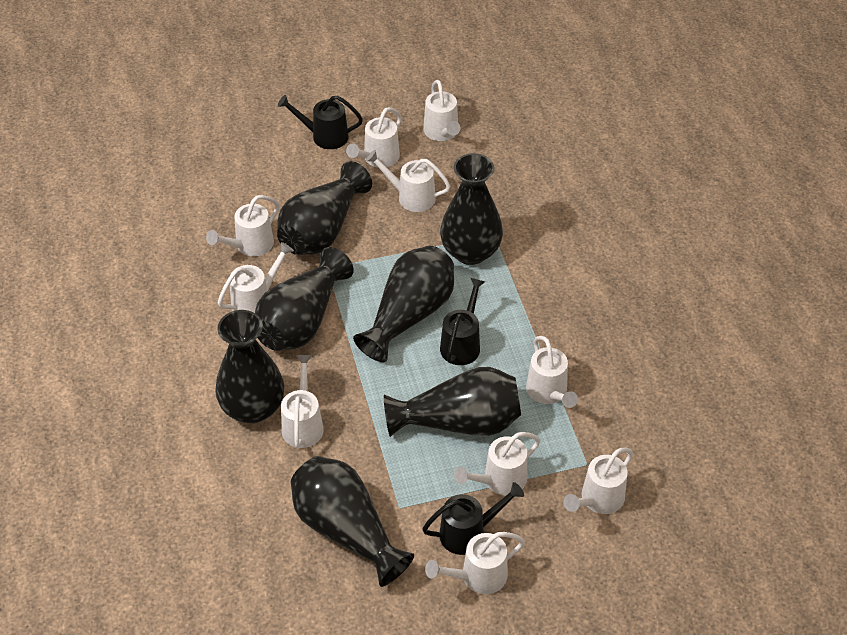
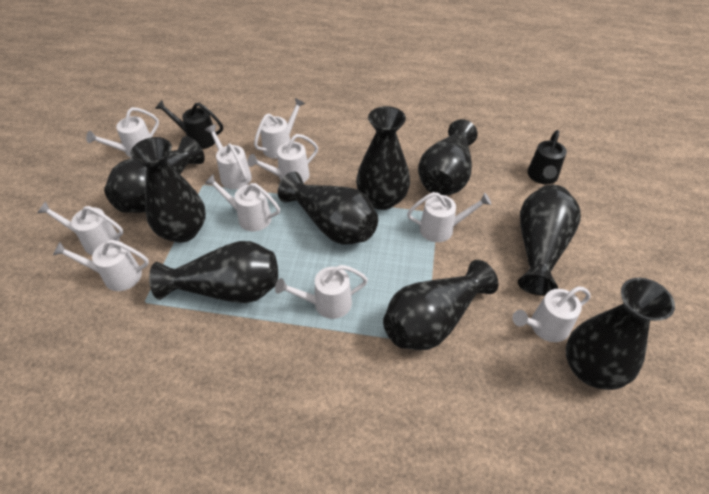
black vase: [215,310,284,423] [255,247,354,351] [277,161,372,255] [291,456,414,587] [353,246,454,362] [384,367,521,437] [440,153,503,265] = 7 -> [104,136,205,213] [130,137,206,243] [149,241,278,303] [278,171,378,245] [356,106,410,210] [383,260,498,350] [418,119,478,195] [518,185,581,295] [565,278,675,390] = 9
black watering can: [278,95,363,149] [422,482,524,555] [440,278,485,365] = 3 -> [155,100,223,149] [527,130,567,184] = 2

